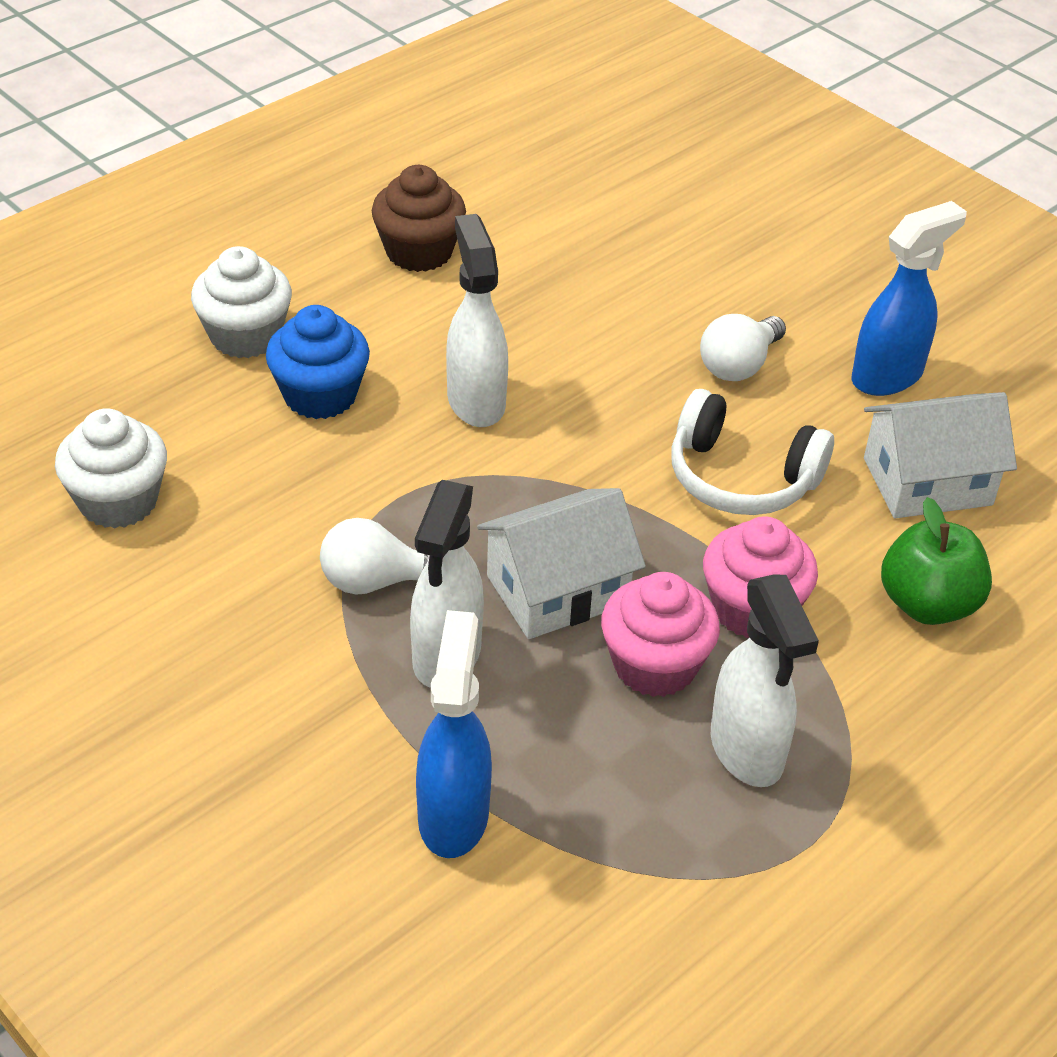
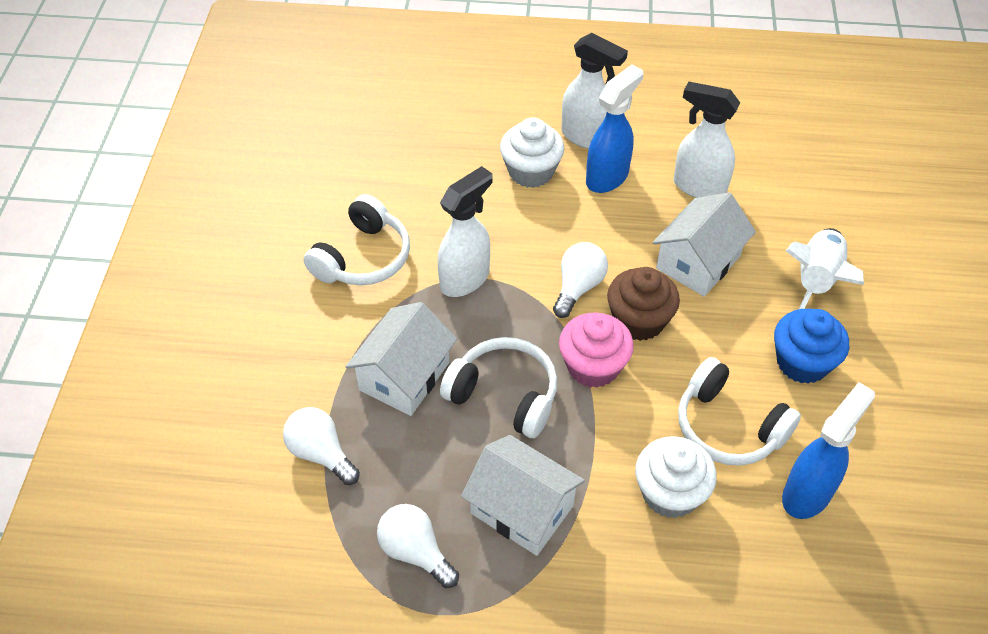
green apple: [881,497,992,625] = 1 -> none = 0
pink cupcake: [601,572,720,697] [703,516,818,638] = 2 -> [559,312,634,388] = 1
white headphones: [672,389,834,515] = 1 -> [303,194,410,285] [440,337,557,438] [678,357,801,466] = 3
white house: [477,488,646,639] [864,392,1017,518] = 2 -> [346,302,457,416] [461,435,585,556] [653,193,756,297] = 3
white light bulb: [320,518,430,595] [700,314,786,381] = 2 -> [283,407,360,485] [377,504,459,588] [553,242,608,318] = 3
white rocket: none = 0 -> [786,228,864,309] = 1

